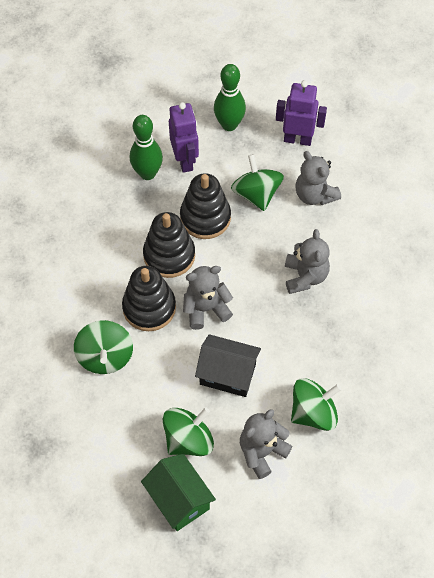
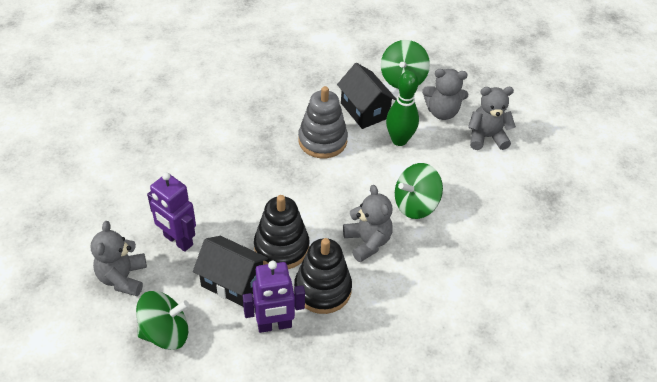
black house: [195,334,261,397] = 1 -> [193,236,268,307] [337,63,396,129] = 2
black stacking toy: [122,266,176,331] [143,212,195,278] [180,173,231,239] = 3 -> [254,195,310,269] [294,238,352,314] = 2
green bowling pin: [130,115,163,180] [214,64,246,131] = 2 -> [386,71,419,146] = 1
green house: [141,454,216,531] = 1 -> none = 0
green spinning top: [74,320,133,374] [163,407,214,456] [231,154,284,211] [291,378,341,431] = 4 -> [136,291,189,350] [381,40,430,89] [395,163,443,219] = 3
grey stacking toy: none = 0 -> [298,86,348,158] = 1

